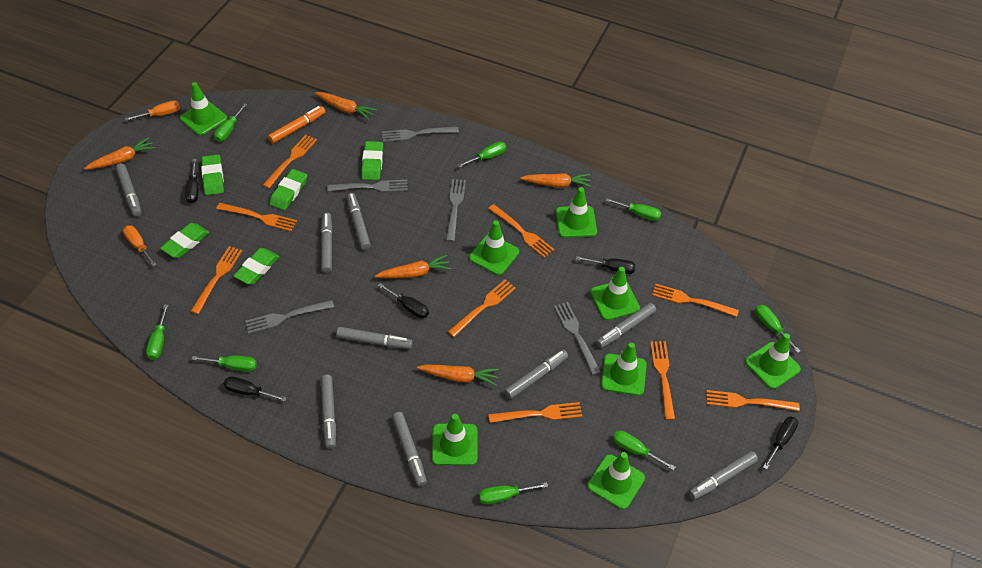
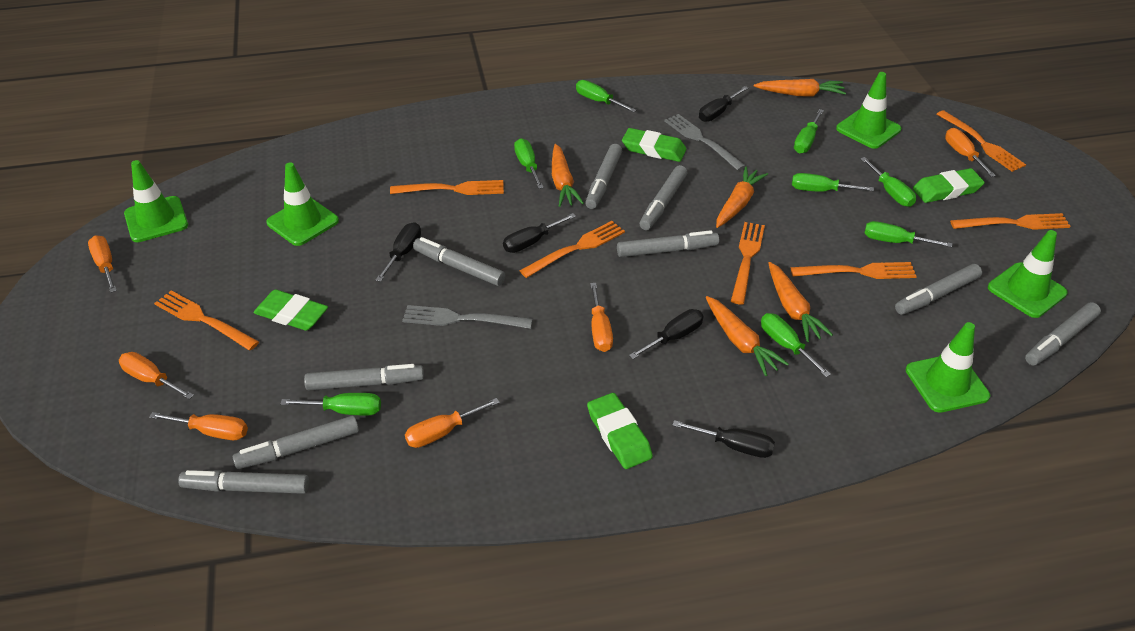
green eraser: [160,223,209,258] [201,154,224,195] [233,248,279,285] [270,169,307,210] [361,141,383,180] = 5 -> [253,289,328,331] [587,393,653,469] [622,128,686,162] [913,168,985,203] = 4
green traffic cone: [180,82,227,135] [432,414,477,465] [469,220,519,275] [556,187,597,238] [587,452,645,509] [590,267,640,320] [601,342,647,396] [745,333,801,389] = 8 -> [124,160,188,242] [266,162,339,246] [836,72,901,149] [906,322,990,413] [988,230,1068,318] = 5
grey fork: [245,300,334,334] [327,180,408,192] [382,127,459,142] [446,179,466,242] [554,302,601,375] = 5 -> [402,305,533,329] [664,114,745,171] = 2
orange fork: [190,246,242,314] [216,203,297,232] [263,135,317,188] [448,280,516,337] [488,204,554,258] [489,402,582,423] [650,341,675,420] [652,284,739,317] [706,390,800,411] = 9 -> [154,290,259,351] [390,180,504,195] [520,221,625,278] [731,222,765,305] [791,262,917,279] [936,110,1026,172] [950,213,1071,230] = 7
orange marker: [268,106,325,143] = 1 -> none = 0
orange screwdriver: [123,225,157,267] [125,101,180,121] = 2 -> [88,235,117,293] [119,352,194,399] [149,412,248,440] [405,398,500,448] [590,283,613,352] [945,128,996,177] = 6

